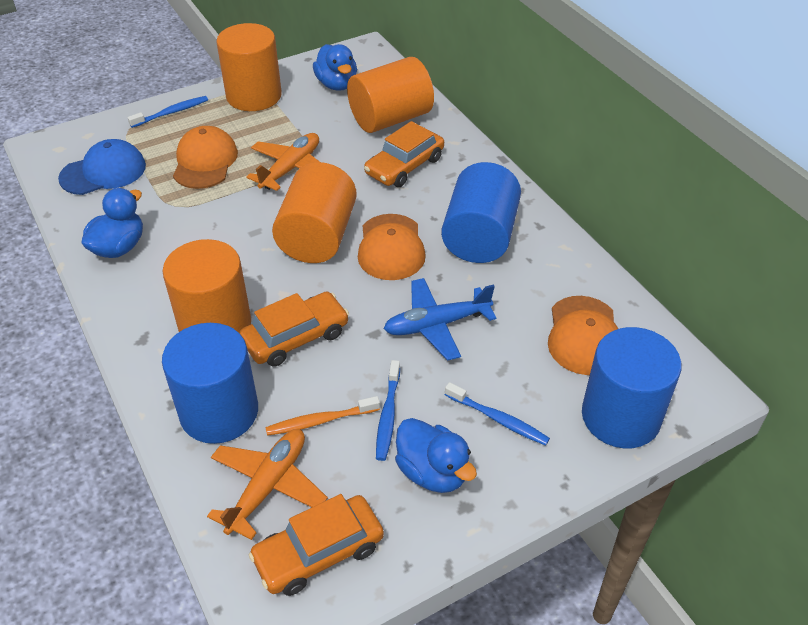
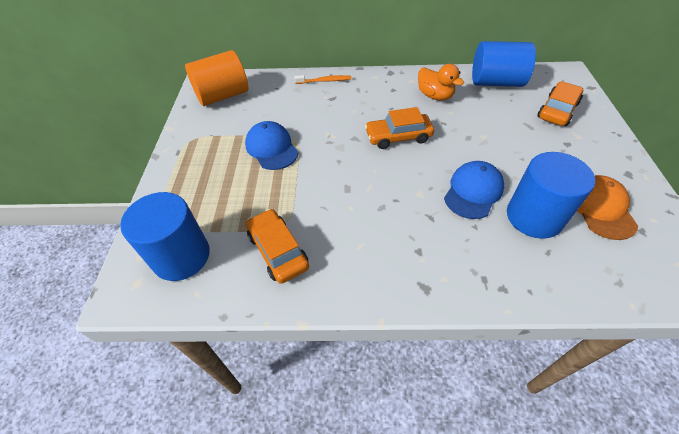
blue cap: [58,139,146,195] = 1 -> [245,121,298,170] [444,161,505,219] = 2
blue duck: [81,188,143,258] [313,44,357,91] [395,418,477,493] = 3 -> none = 0
blue plane: [384,278,496,361] = 1 -> none = 0
blue toothbrush: [127,96,208,128] [376,360,400,461] [445,382,550,446] = 3 -> none = 0
orange cap: [173,126,238,189] [358,214,426,280] [548,296,618,375] = 3 -> [577,175,638,240] = 1
orange cylinder: [163,239,251,333] [216,23,282,111] [272,162,357,263] [347,57,434,133] = 4 -> [185,50,248,106] = 1
orange duck: none = 0 -> [418,64,464,100] = 1
orange plane: [207,429,328,540] [246,133,320,191] = 2 -> none = 0

